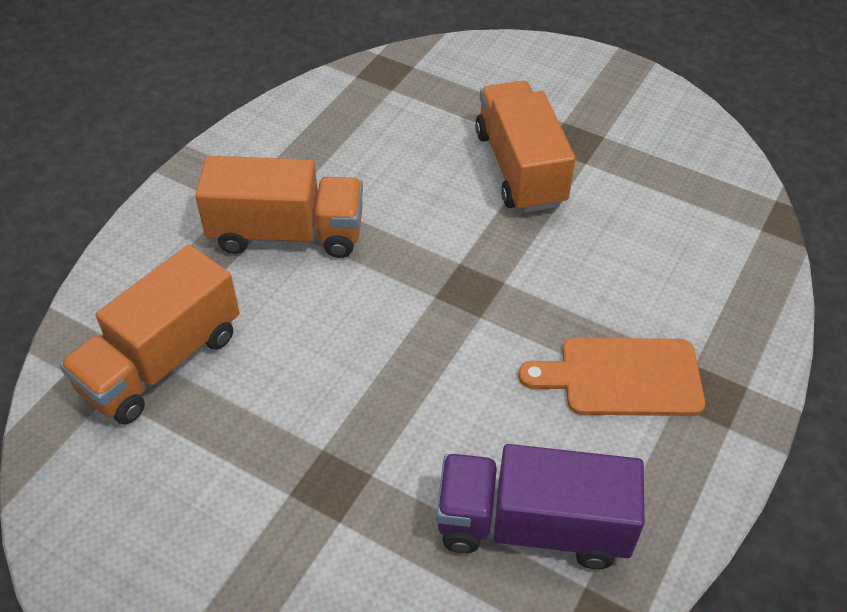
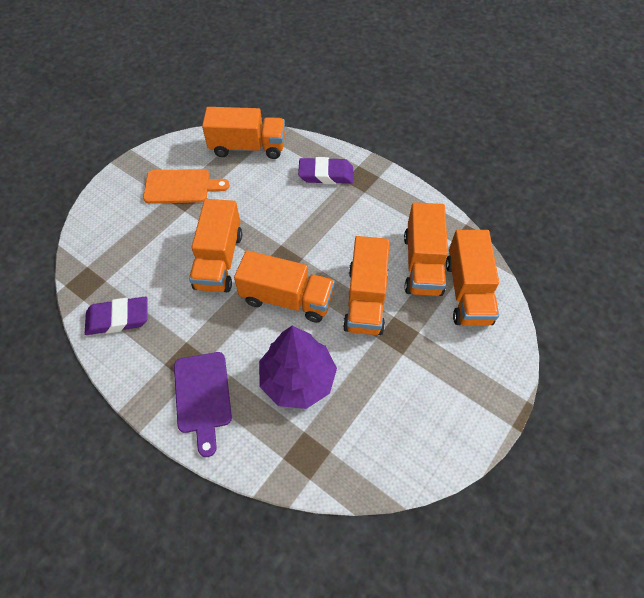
orange truck: [59,245,240,424] [195,156,363,258] [475,81,576,213] = 3 -> [189,199,242,292] [202,107,285,159] [234,250,335,323] [343,236,389,335] [404,202,448,296] [446,230,499,326] = 6
purple cutting board: none = 0 -> [174,352,232,457] = 1
purple eraser: none = 0 -> [85,297,148,335] [298,157,353,184] = 2
purple tree: none = 0 -> [259,326,337,409] = 1
purple truck: [436,444,645,569] = 1 -> none = 0

